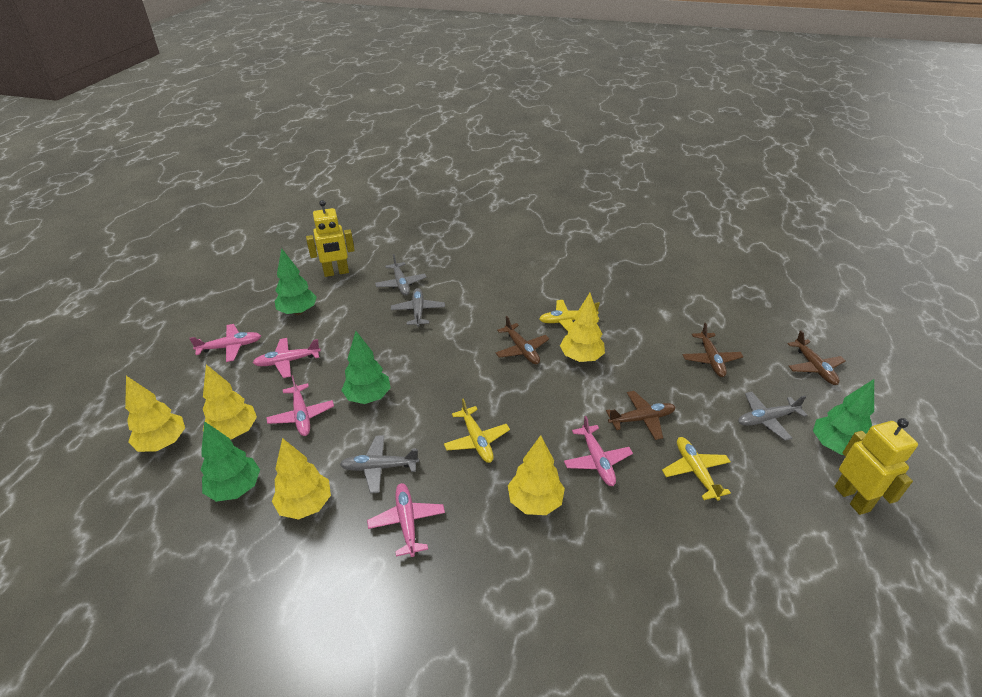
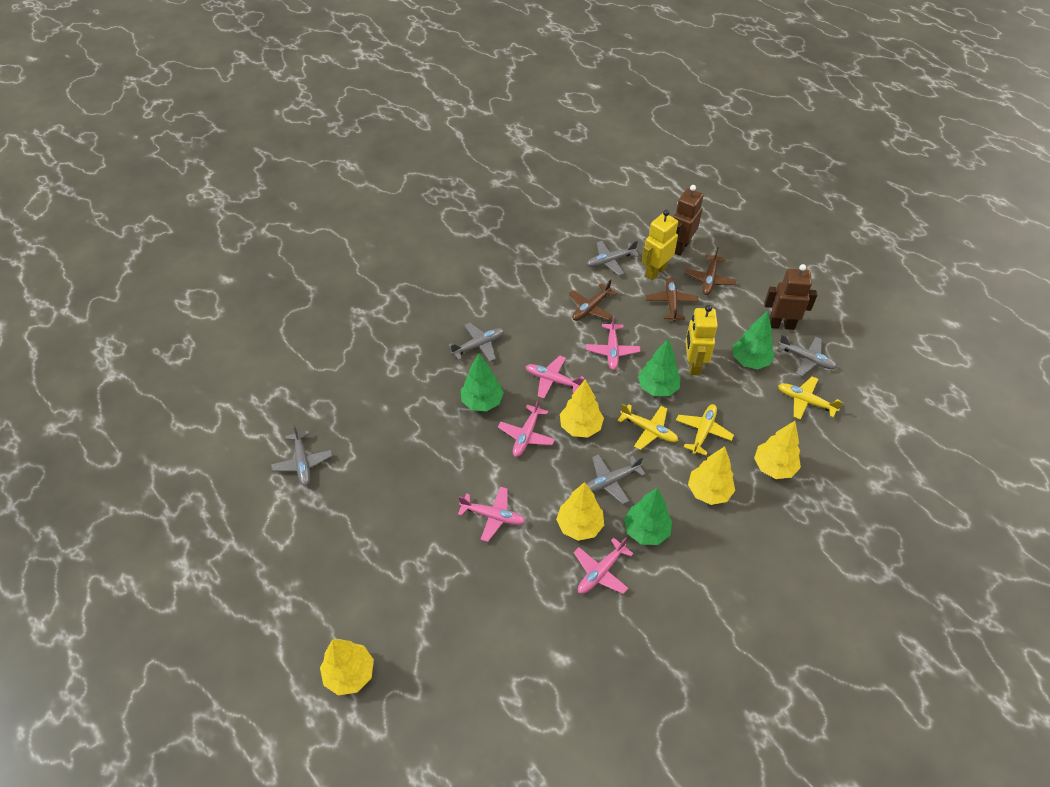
brown plane: [495,316,549,364] [606,391,676,440] [683,323,743,377] [788,330,846,385] = 4 -> [569,279,617,321] [646,278,698,322] [685,247,736,295] = 3
brown robot: none = 0 -> [673,185,704,256] [764,264,817,330] = 2
grey plane: [340,435,419,493] [375,254,427,296] [391,288,445,327] [738,392,808,441] = 4 -> [271,424,332,486] [448,323,504,361] [587,240,639,275] [587,454,646,504] [777,334,837,376] = 5

